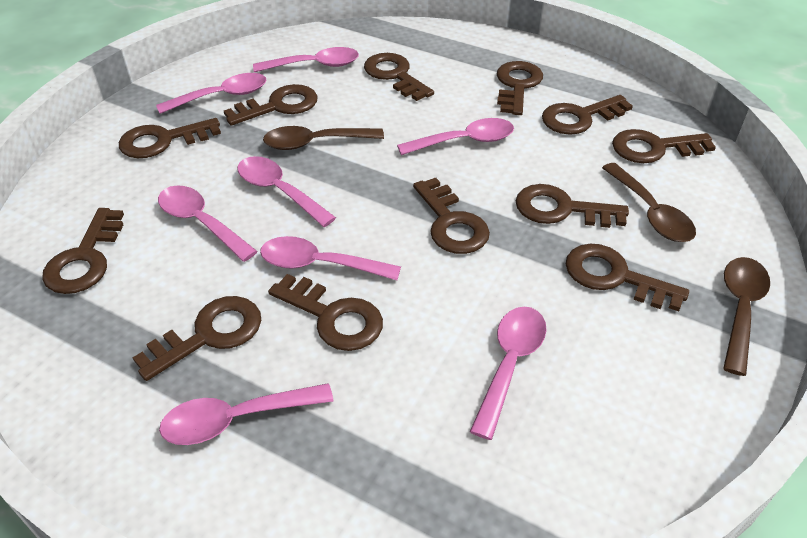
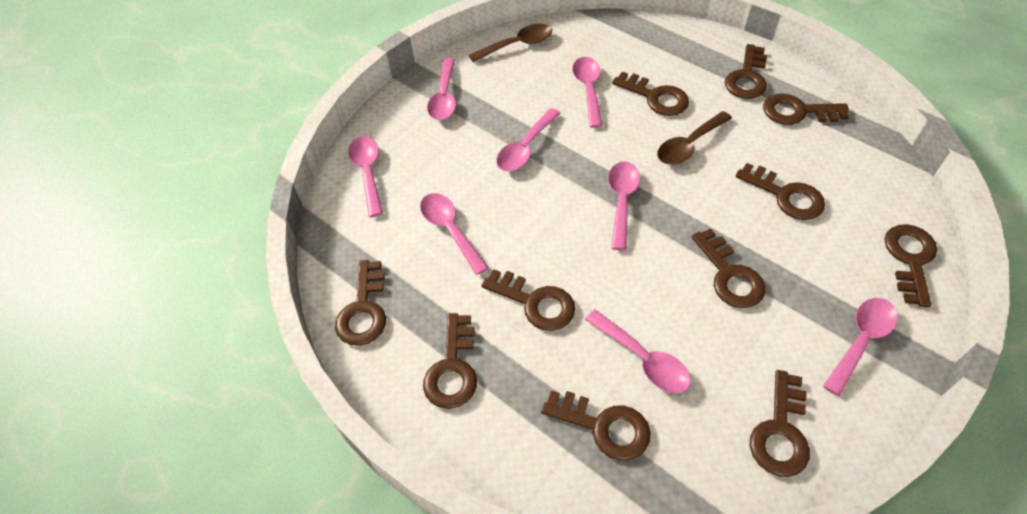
brown key: [42,208,124,294] [119,118,221,158] [133,296,261,381] [224,84,317,126] [268,274,383,351] [364,53,434,101] [413,178,490,254] [497,61,543,115] [516,184,629,228] [542,95,633,135] [566,244,689,311] [612,129,716,163] = 12 -> [335,260,386,346] [423,313,477,409] [481,269,575,331] [541,390,650,461] [612,71,689,116] [691,229,765,308] [725,44,767,99] [735,163,825,220] [750,370,810,477] [763,94,849,125] [885,224,937,307] = 11
brown spoon: [263,126,384,150] [602,163,696,242] [723,257,770,376] = 3 -> [469,24,552,62] [657,111,732,165] = 2

